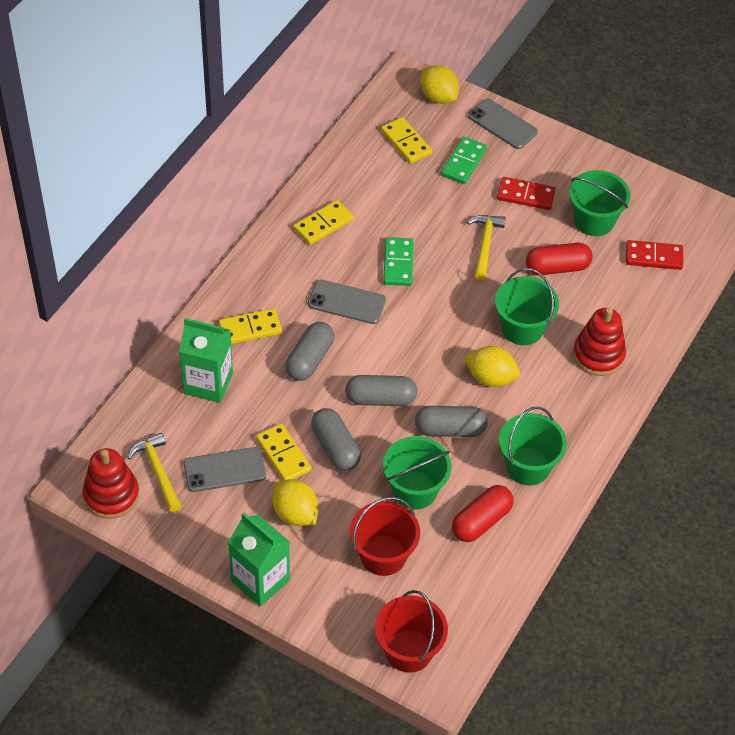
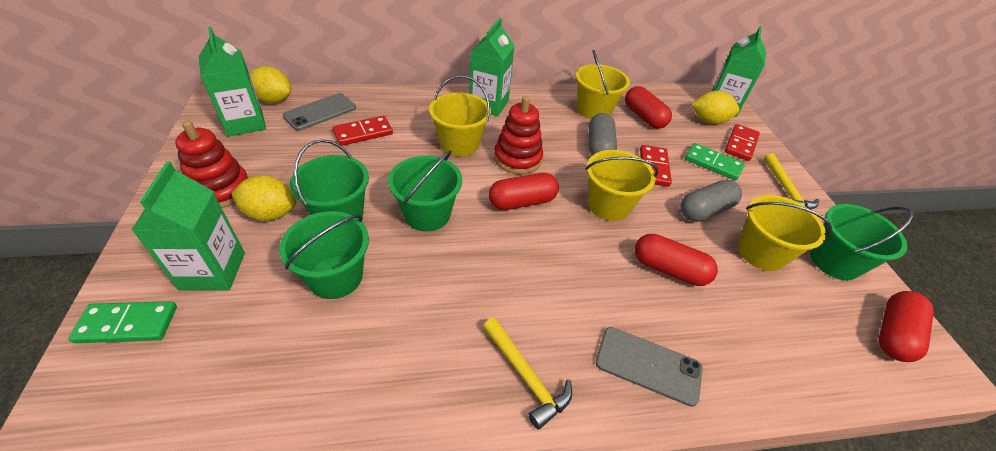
green carton: [179,318,233,403] [228,512,290,606] = 2 -> [131,161,245,291] [199,27,266,137] [469,18,514,116] [712,26,766,117] = 4
grey capsule: [285,322,334,381] [311,408,361,471] [345,375,417,406] [415,406,488,437] = 4 -> [589,113,617,156] [681,180,742,222] = 2
grey phone: [184,447,266,492] [308,279,386,324] [468,98,538,149] = 3 -> [283,93,356,131] [596,327,703,407] = 2
red bucket: [350,497,420,576] [375,590,448,673] = 2 -> none = 0
red capsule: [452,485,514,542] [526,243,593,275] = 2 -> [489,173,559,210] [625,86,672,129] [635,234,718,286] [879,291,934,362] = 4
red domino: [497,177,556,210] [626,240,683,270] = 2 -> [333,116,393,146] [640,145,672,187] [725,124,760,161] = 3
yellow bucket: none = 0 -> [429,75,491,156] [576,50,630,119] [585,150,658,221] [738,195,832,271] = 4
yellow domino: [219,308,282,344] [256,423,311,480] [294,200,354,245] [381,117,432,164] = 4 -> none = 0

